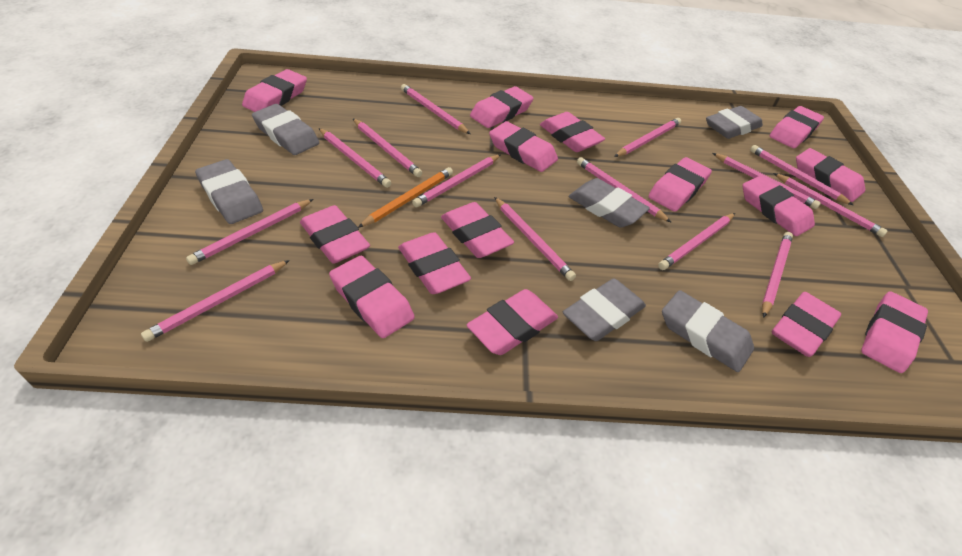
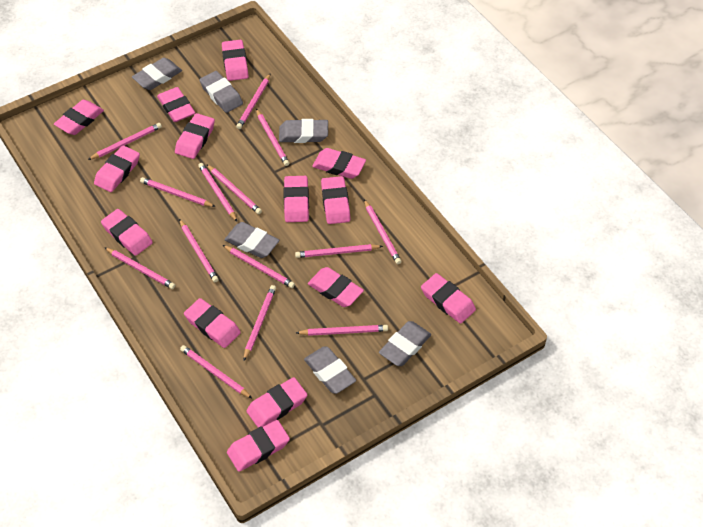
orange pencil: [358,167,453,228] = 1 -> none = 0
pink eraser: [242,69,307,112] [300,205,370,264] [329,256,415,338] [398,232,471,294] [441,202,514,258] [466,289,558,355] [470,86,534,128] [489,121,558,172] [540,112,605,152] [648,157,712,212] [743,175,815,236] [770,106,824,148] [772,292,841,357] [796,148,865,202] [861,291,928,373] = 15 -> [54,100,104,135] [94,145,140,192] [101,209,153,256] [157,87,195,122] [175,113,215,159] [184,298,241,348] [222,40,249,81] [227,420,290,472] [246,377,307,428] [284,176,309,222] [308,267,364,307] [312,148,366,179] [321,176,350,224] [421,273,476,324] = 14

